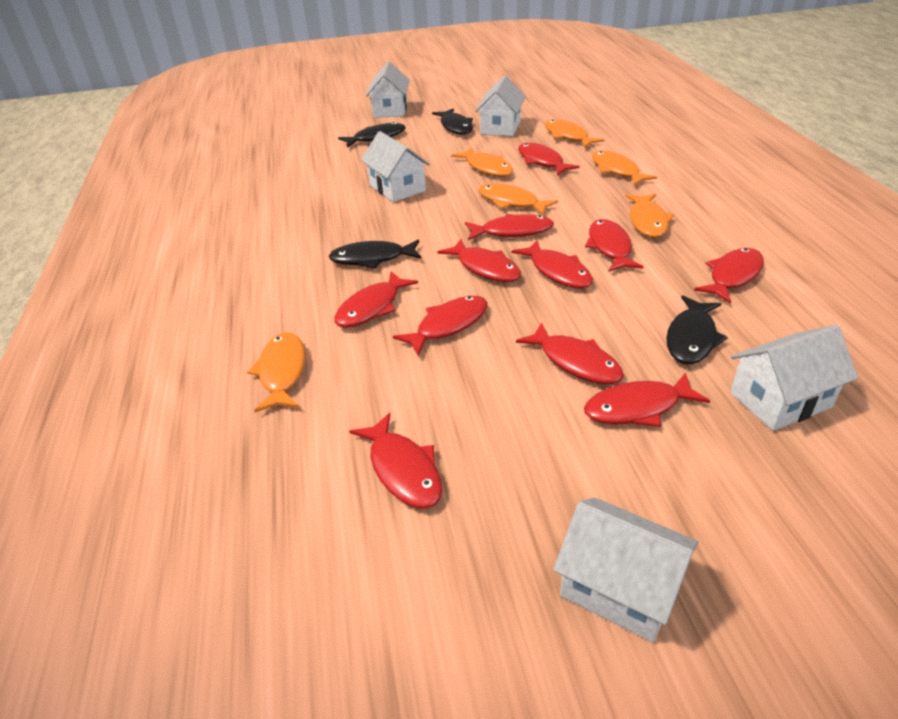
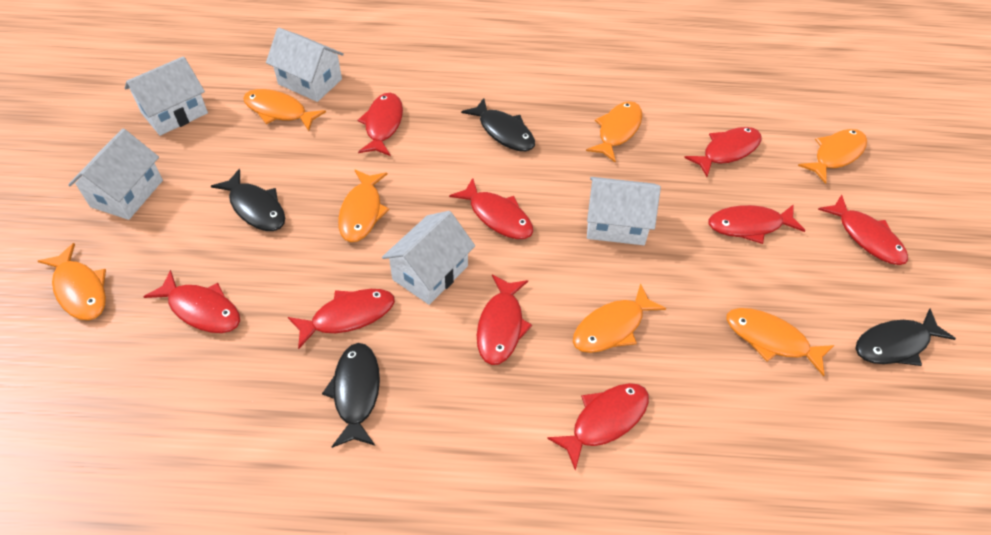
orange fish: [247,332,305,412] [451,147,513,176] [478,183,558,215] [545,119,604,148] [592,151,657,186] [625,194,674,238] = 6 -> [38,243,106,320] [243,89,326,131] [338,170,389,242] [573,283,666,353] [586,101,642,163] [726,308,834,377] [798,129,867,184] = 7
red fish: [334,271,418,328] [349,413,442,509] [393,296,487,356] [438,239,521,282] [465,214,554,240] [511,240,593,288] [516,322,624,384] [518,143,580,176] [584,373,710,427] [585,219,644,272] [694,248,764,304] = 11 -> [143,270,240,333] [288,289,395,349] [357,93,403,156] [449,178,533,239] [477,275,532,365] [547,383,649,470] [684,127,762,177] [708,205,806,244] [818,195,908,265] = 9

